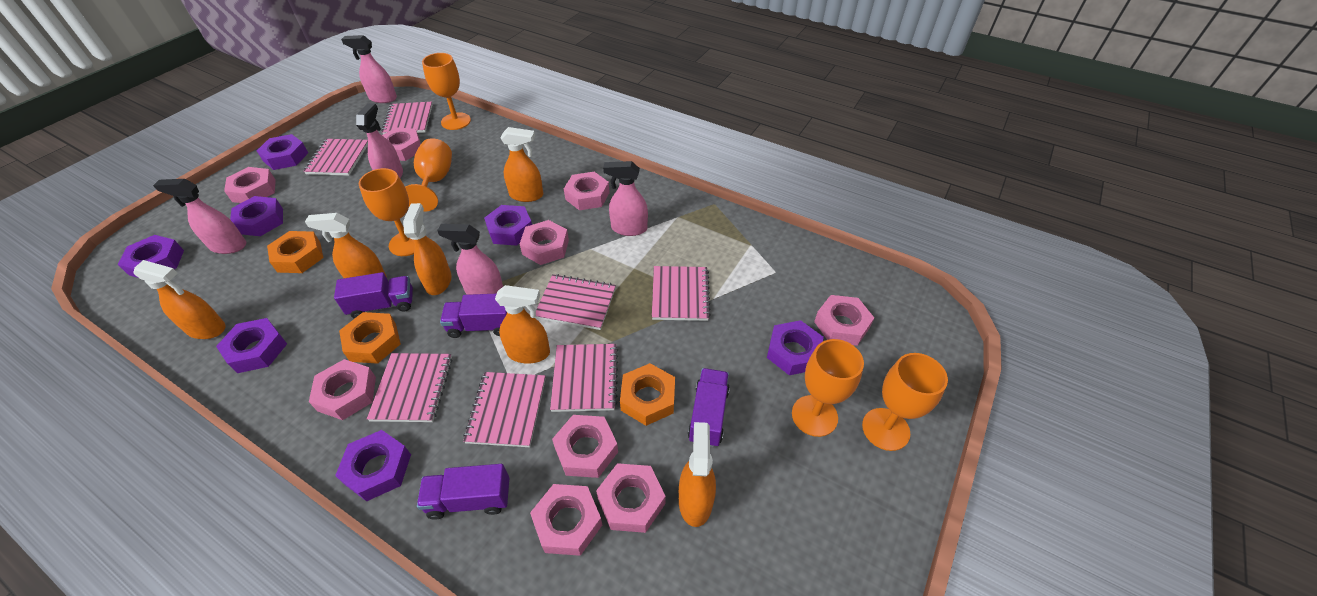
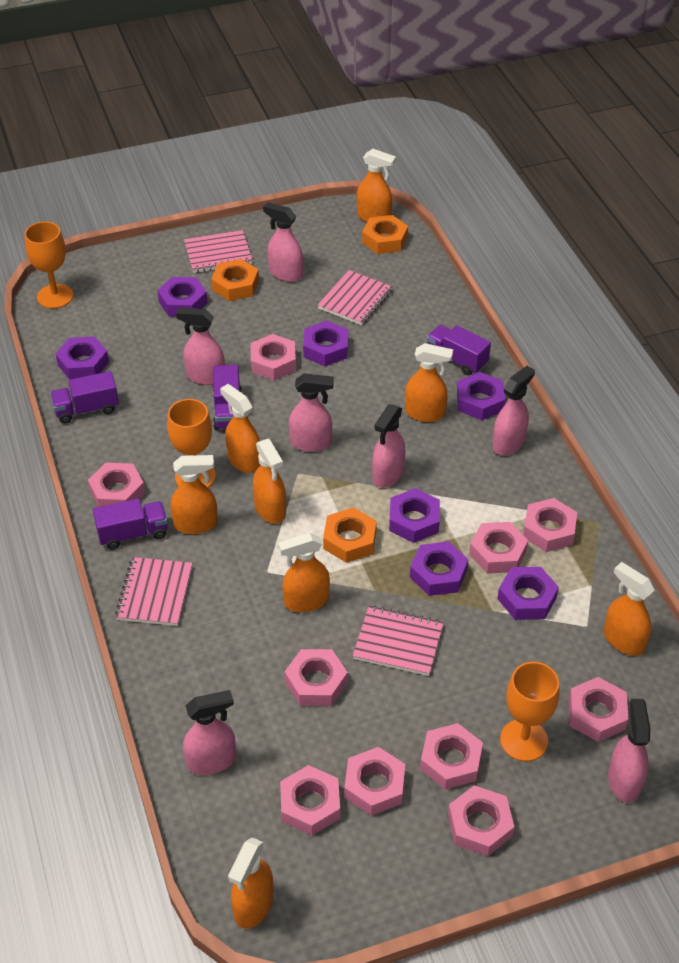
orange goblet: [359,168,415,256] [405,138,452,212] [422,53,471,130] [792,339,864,437] [862,353,948,451] = 5 -> [25,222,73,309] [167,399,216,488] [500,662,560,761] = 3
orange spray bottle: [133,260,226,339] [305,213,387,278] [403,203,452,295] [495,285,550,363] [501,127,543,202] [679,422,716,527] = 6 -> [170,455,218,534] [220,384,260,473] [228,838,274,929] [253,439,286,524] [278,533,330,613] [357,149,396,222] [405,343,453,422] [604,562,655,656] = 8
pink notebook: [303,139,368,176] [367,353,452,422] [381,101,432,134] [463,372,545,447] [535,274,616,330] [550,344,618,412] [652,266,711,321] = 7 -> [115,557,193,626] [184,230,253,273] [317,270,393,325] [353,605,444,676] = 4
pink nut: [224,167,276,203] [309,359,376,420] [382,127,421,161] [520,220,569,265] [530,484,602,556] [552,415,618,478] [564,172,610,210] [596,463,666,533] [814,295,874,346] = 9 -> [88,463,145,507] [251,334,296,380] [280,765,340,835] [285,649,348,706] [344,747,405,816] [420,723,483,790] [448,785,514,856] [469,522,528,574] [523,498,577,552] [569,677,628,742] = 10
pink spray bottle: [153,179,246,254] [341,35,397,103] [356,103,403,178] [437,224,503,295] [603,161,648,236] = 5 -> [176,308,225,385] [183,690,236,775] [263,202,303,282] [289,373,334,452] [372,404,405,488] [492,366,535,455] [608,699,650,803] = 7

